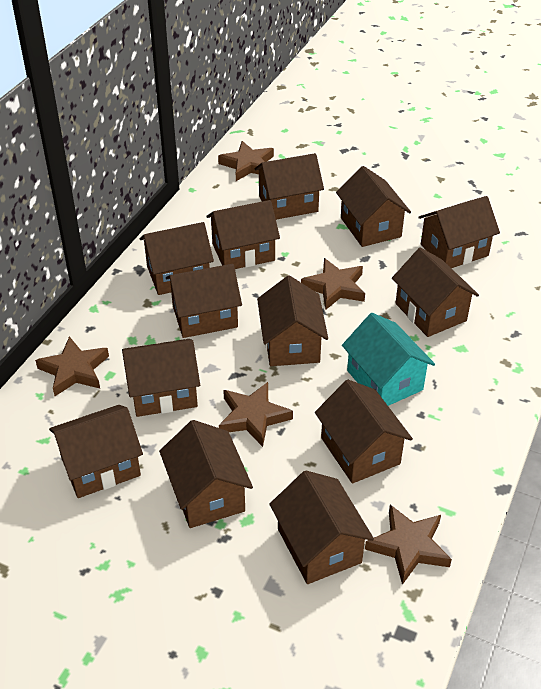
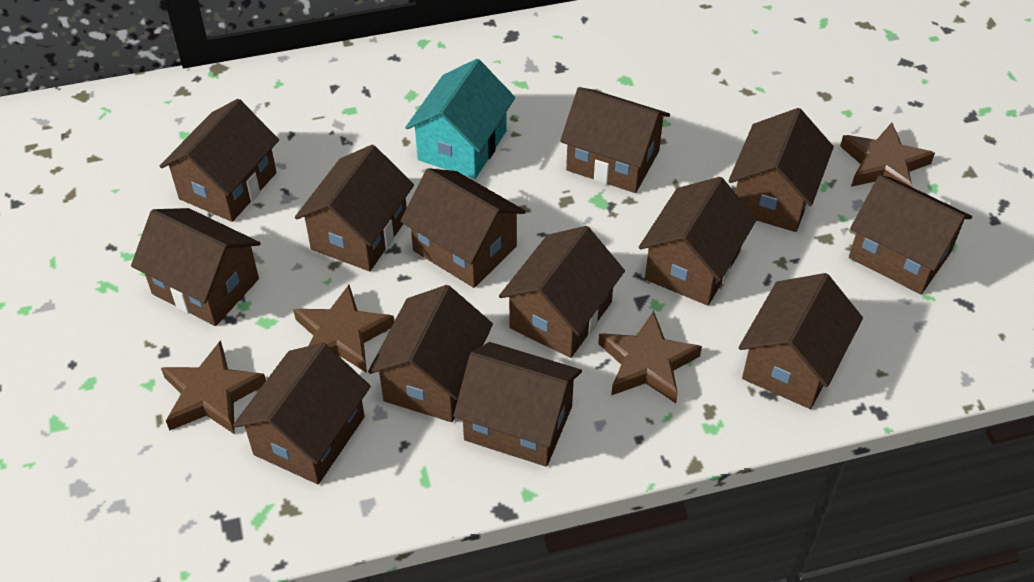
brown star: [35,336,109,396] [218,141,274,181] [219,382,293,447] [301,258,365,310] [365,505,452,585] = 5 -> [161,340,266,434] [293,285,394,373] [598,311,702,403] [840,123,935,187] = 4

